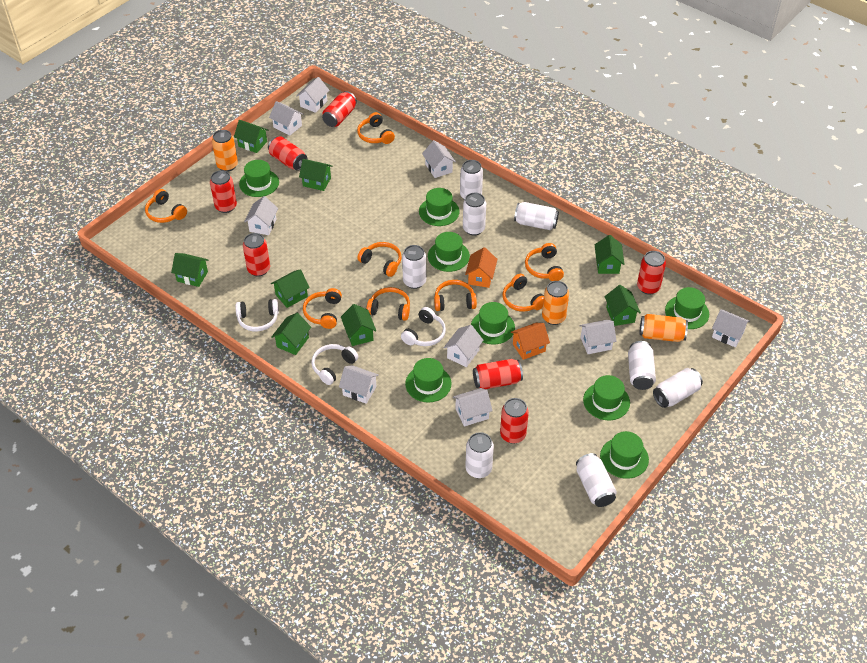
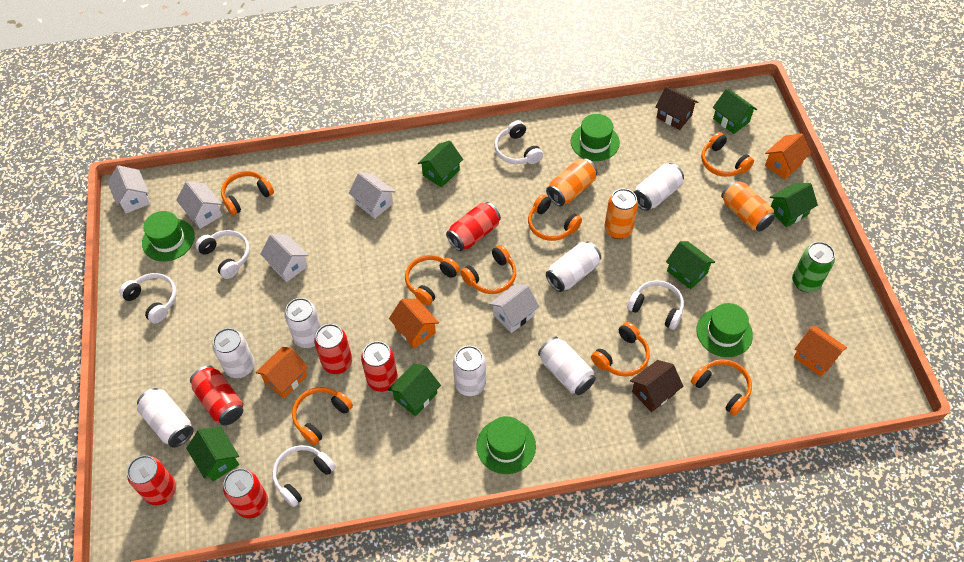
brown house: none = 0 -> [630,360,683,412] [656,86,699,130] = 2
green can: none = 0 -> [792,242,835,292] = 1
green hat: [239,160,279,197] [405,358,451,402] [419,188,460,226] [428,232,470,272] [471,302,515,345] [583,375,630,420] [600,431,649,479] [665,287,709,329] = 8 -> [142,211,195,262] [476,416,536,474] [571,114,620,161] [696,303,753,357] = 4
green house: [171,253,208,287] [234,120,268,153] [271,269,310,308] [271,313,311,355] [299,159,332,191] [341,304,376,346] [595,235,624,274] [605,285,641,326] = 8 -> [186,427,239,482] [388,364,441,416] [418,141,463,188] [666,241,715,289] [713,89,757,134] [770,183,818,227] = 6
orange house: [465,247,498,288] [511,323,550,360] = 2 -> [256,347,308,398] [389,299,439,349] [765,133,811,179] [794,326,847,377] = 4
red can: [210,170,237,213] [243,233,270,277] [268,136,307,171] [322,91,357,127] [473,359,523,389] [500,398,529,444] [637,251,666,295] = 7 -> [127,455,176,505] [190,365,243,425] [223,468,268,519] [314,324,352,374] [361,341,398,392] [446,202,501,251] = 6
white can: [402,245,426,289] [460,160,483,200] [463,193,486,236] [465,432,494,478] [514,202,559,230] [576,453,617,507] [628,341,656,390] [653,368,703,408] = 8 -> [137,388,194,448] [213,328,255,378] [285,298,321,348] [453,346,486,396] [538,336,596,395] [546,241,601,292] [634,163,684,211] = 7
white headphones: [235,299,279,332] [311,344,359,385] [401,307,446,346] = 3 -> [119,273,177,324] [195,230,250,279] [272,445,336,507] [494,120,543,164] [627,280,684,330] = 5
white house: [244,196,278,235] [269,101,304,136] [296,77,330,113] [339,365,379,404] [422,140,456,178] [444,325,484,367] [453,388,493,427] [579,320,617,354] [712,309,750,348] = 9 -> [107,165,150,213] [176,181,222,229] [260,234,309,282] [349,173,395,219] [489,284,540,333] = 5

